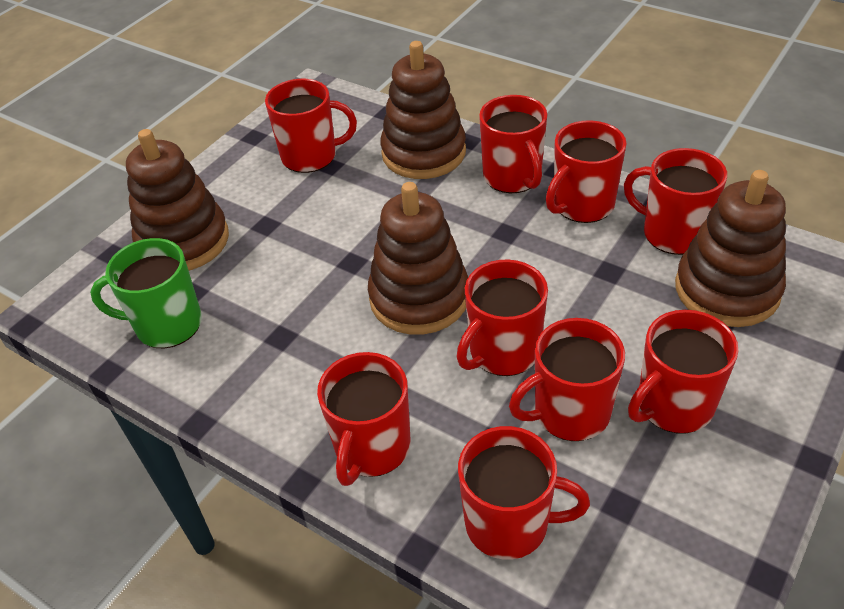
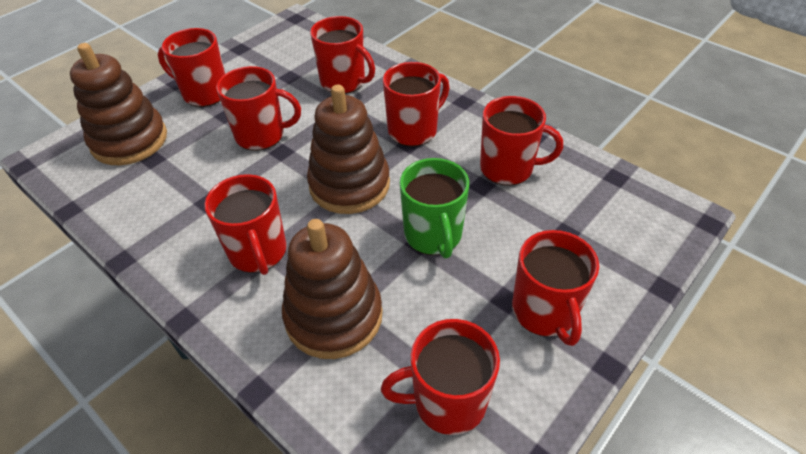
brown stacking toy: [126,129,229,271] [368,182,468,335] [380,41,466,179] [675,170,786,327] = 4 -> [70,43,167,165] [282,219,383,359] [307,84,390,214] = 3
red mug: [265,78,357,173] [317,352,411,486] [457,259,548,376] [458,426,590,560] [479,95,547,193] [509,318,625,441] [546,120,627,223] [624,148,727,255] [628,310,738,433] = 9 -> [158,28,225,107] [204,174,287,275] [216,66,301,151] [310,16,375,94] [381,319,500,435] [383,62,449,146] [480,96,563,186] [512,230,599,346] = 8

